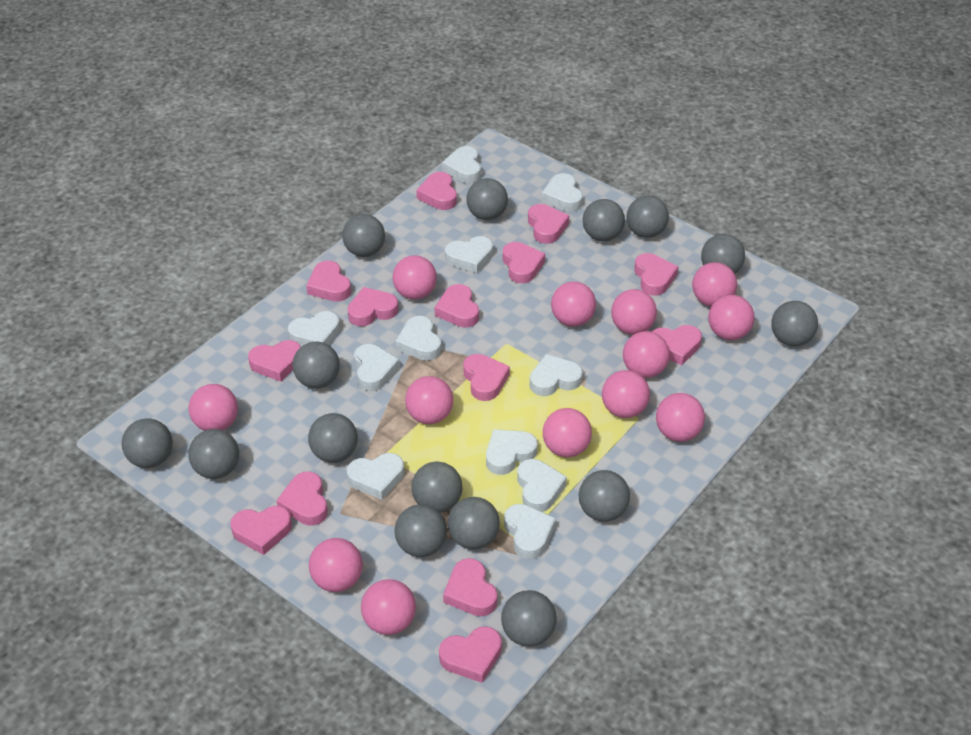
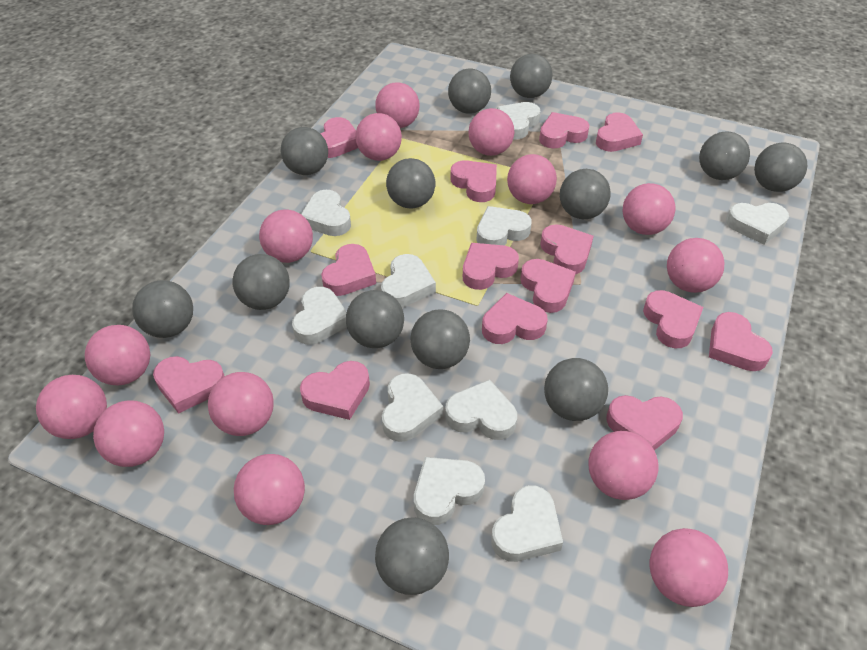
grey ball: [121,418,173,468] [188,429,239,479] [292,342,340,389] [308,413,358,463] [342,214,385,257] [394,504,447,557] [411,462,463,513] [448,497,500,549] [466,178,508,220] [501,590,557,647] [579,470,630,522] [583,199,625,241] [626,195,669,238] [701,234,745,274] [771,301,818,346] = 15 -> [132,280,193,338] [233,254,290,310] [280,127,328,175] [346,290,404,348] [375,517,449,595] [386,158,435,209] [410,310,470,369] [448,69,491,114] [510,54,553,98] [544,358,608,421] [560,169,611,219] [699,131,750,180] [754,142,807,192] = 13
pink ball: [189,384,238,431] [309,538,363,592] [361,579,416,635] [392,255,437,300] [405,376,453,424] [543,408,592,457] [551,282,596,327] [602,370,650,418] [611,289,657,334] [623,331,670,378] [656,393,705,442] [692,262,737,306] [708,295,755,340] = 13 -> [36,375,107,439] [85,325,150,385] [93,400,164,467] [208,372,274,436] [234,454,305,525] [259,209,313,263] [355,113,402,161] [375,82,420,128] [468,108,514,156] [507,154,557,204] [589,431,658,500] [622,183,676,235] [649,528,728,607] [667,238,724,293] = 14
white heart: [288,311,340,346] [347,453,404,500] [354,344,400,391] [395,316,442,361] [442,146,481,183] [445,236,493,273] [486,429,538,475] [504,504,556,559] [517,459,567,512] [530,354,583,396] [542,173,583,211] = 11 -> [292,287,347,345] [301,190,351,236] [381,254,436,307] [382,373,443,442] [414,457,485,525] [445,379,517,440] [476,206,532,245] [491,485,563,562] [497,102,540,139] [726,203,789,245] = 10

